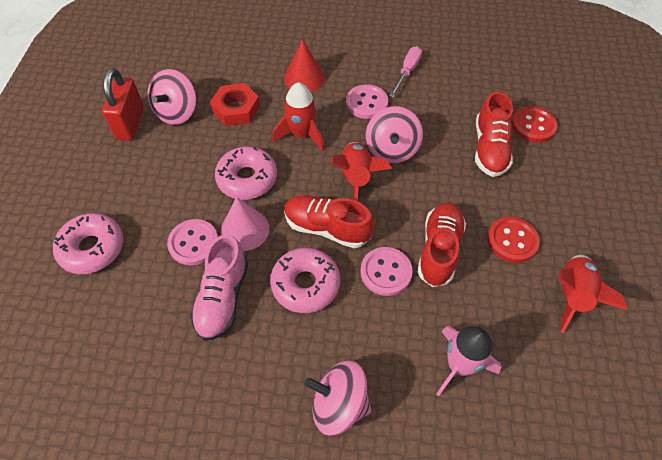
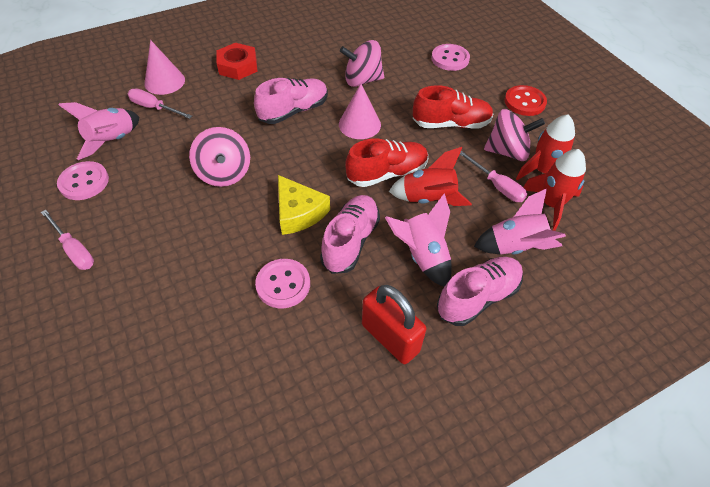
pink cone: [221,197,270,251] = 1 -> [144,40,185,95] [339,84,381,139] = 2
pink donut: [53,213,124,274] [215,146,277,200] [270,248,340,313] = 3 -> none = 0
pink rocket: [436,326,502,396] = 1 -> [58,102,139,160] [385,194,452,287] [474,189,566,255] = 3
pink screwdriver: [390,46,422,98] = 1 -> [41,210,94,270] [128,88,192,119] [460,151,527,202] = 3
pink shoe: [190,234,248,341] = 1 -> [254,78,328,124] [320,195,380,274] [437,257,523,326] = 3
red button: [487,217,540,263] [512,106,558,143] = 2 -> [504,85,547,116] = 1
red cone: [284,39,325,92] = 1 -> none = 0
red shoe: [284,195,374,248] [417,202,466,287] [475,91,513,177] = 3 -> [345,138,428,187] [413,85,493,129] = 2
yellow cheese: none = 0 -> [278,175,330,235] = 1

